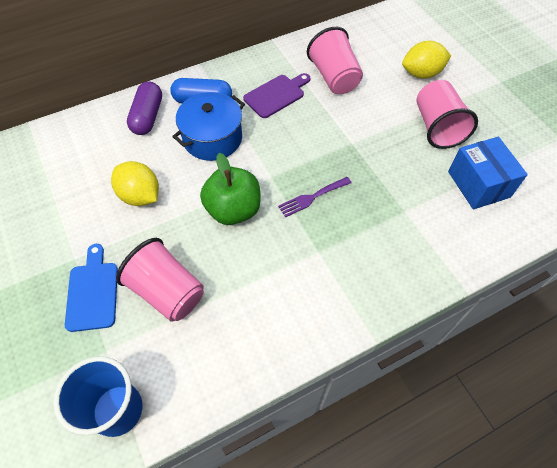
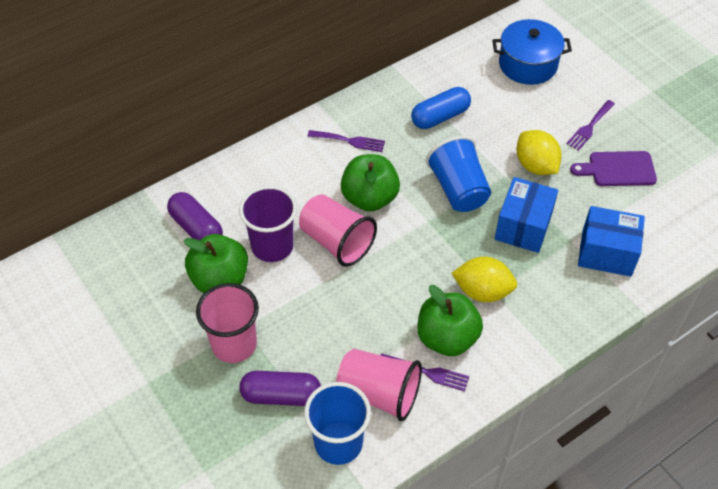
blue box: [448,137,528,209] = 1 -> [495,177,558,253] [578,206,645,277] = 2
blue cup: [54,356,143,437] = 1 -> [304,382,371,465] [426,136,491,212] = 2
blue cutting board: [65,244,118,332] = 1 -> none = 0
green apple: [200,153,261,225] = 1 -> [183,234,248,293] [341,154,400,212] [418,285,483,356] = 3
purple capsule: [127,81,162,135] = 1 -> [167,192,223,240] [239,371,321,406] = 2
purple cup: none = 0 -> [239,186,297,262] = 1
purple fork: [278,177,352,217] = 1 -> [308,130,385,152] [381,353,469,391] [566,100,615,151] = 3

